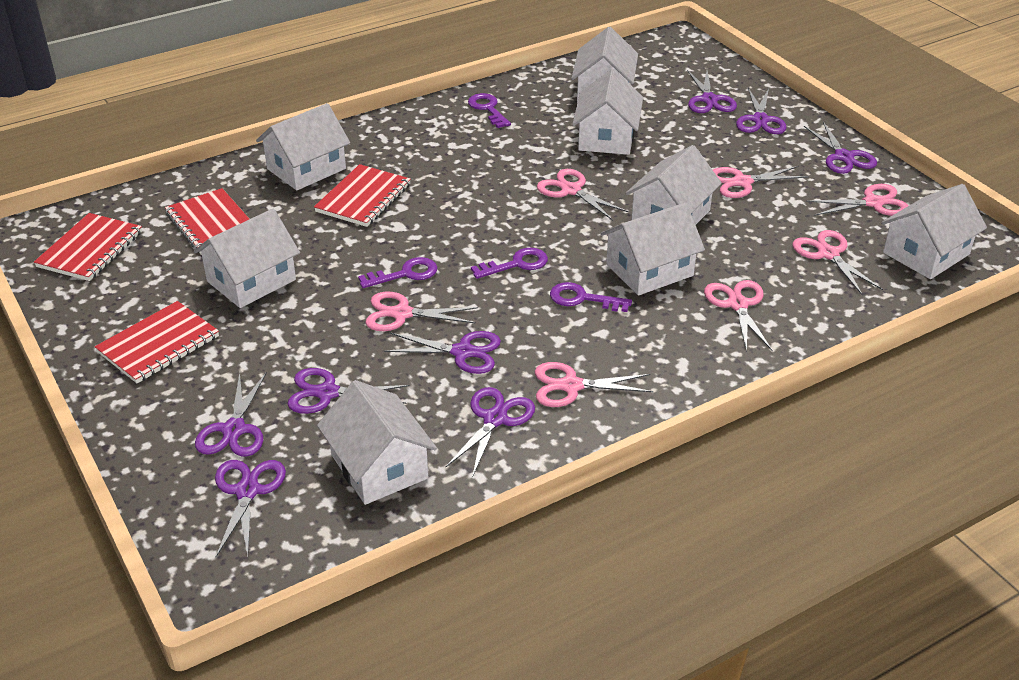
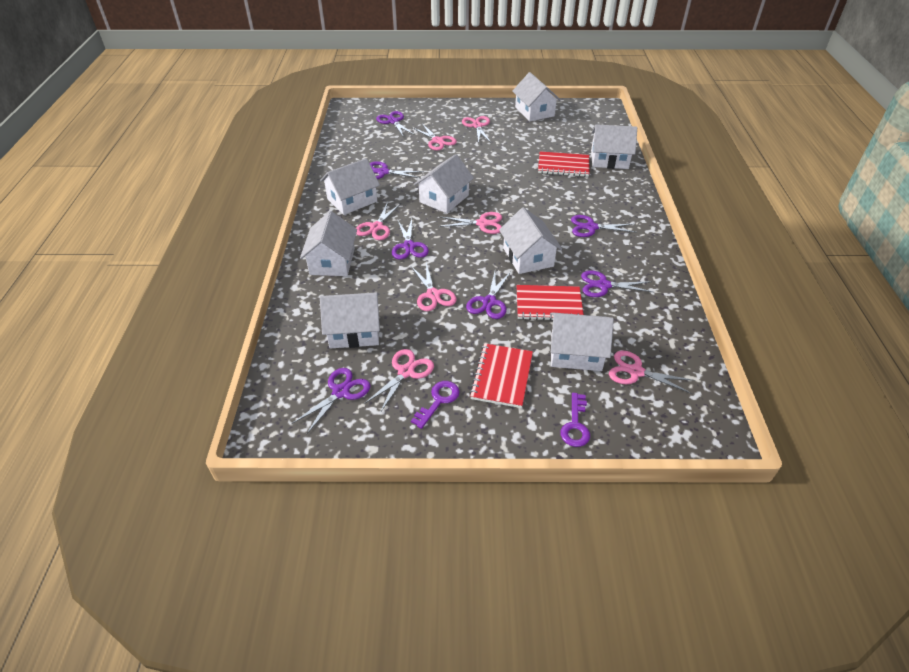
purple key: [358,257,438,288] [468,93,511,128] [471,248,548,279] [550,282,632,312] = 4 -> [411,381,459,429] [560,393,590,447] = 2
purple scissors: [195,372,267,457] [215,460,286,557] [288,368,410,414] [384,331,501,374] [446,387,535,478] [687,70,737,113] [736,88,786,134] [804,122,877,174] = 8 -> [292,368,370,435] [370,161,424,179] [376,111,415,138] [392,219,429,260] [466,272,511,319] [571,215,637,237] [581,270,653,297] = 7
red notebook: [34,213,142,281] [95,301,219,383] [165,188,249,255] [314,164,411,227] = 4 -> [469,343,533,408] [517,285,584,321] [538,151,590,177] = 3

